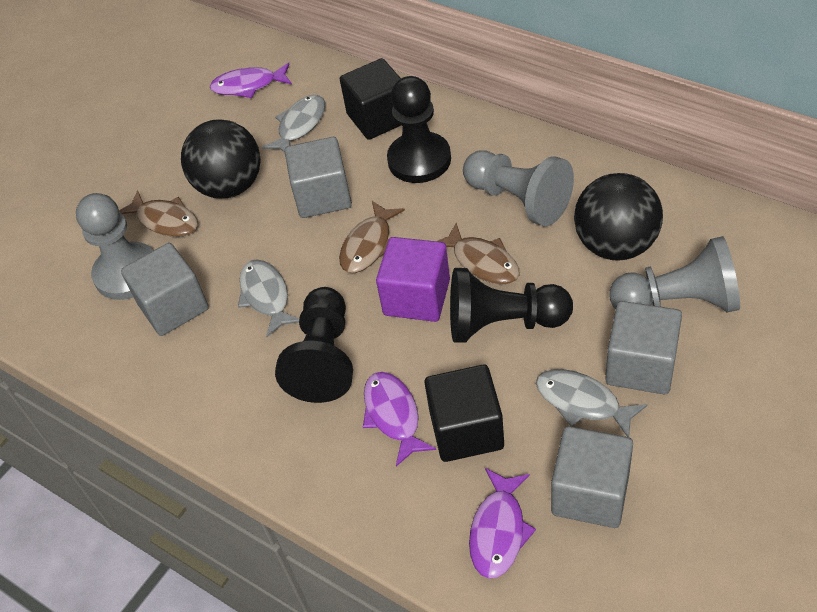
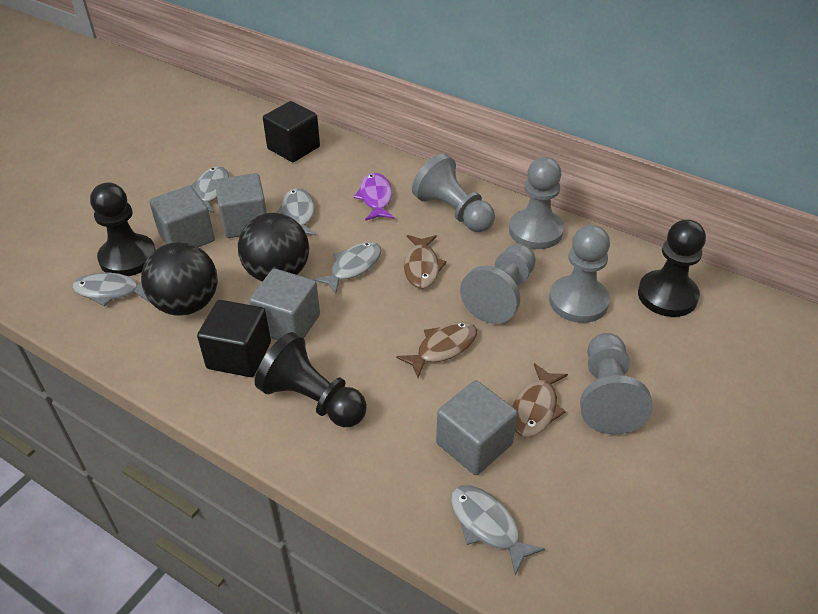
grey fish: [238,260,299,337] [262,95,325,152] [536,369,647,437] = 3 -> [72,273,148,306] [190,166,229,213] [276,188,316,236] [313,242,382,294] [451,485,545,576] = 5
grey pawn: [76,193,154,300] [463,150,574,226] [609,236,740,312] = 3 -> [412,153,495,232] [460,244,536,324] [509,157,564,249] [549,225,610,323] [580,333,653,435] = 5
purple cube: [376,237,450,322] = 1 -> none = 0
purple fish: [210,63,292,98] [363,372,436,466] [469,468,536,579] = 3 -> [354,173,394,221] = 1

